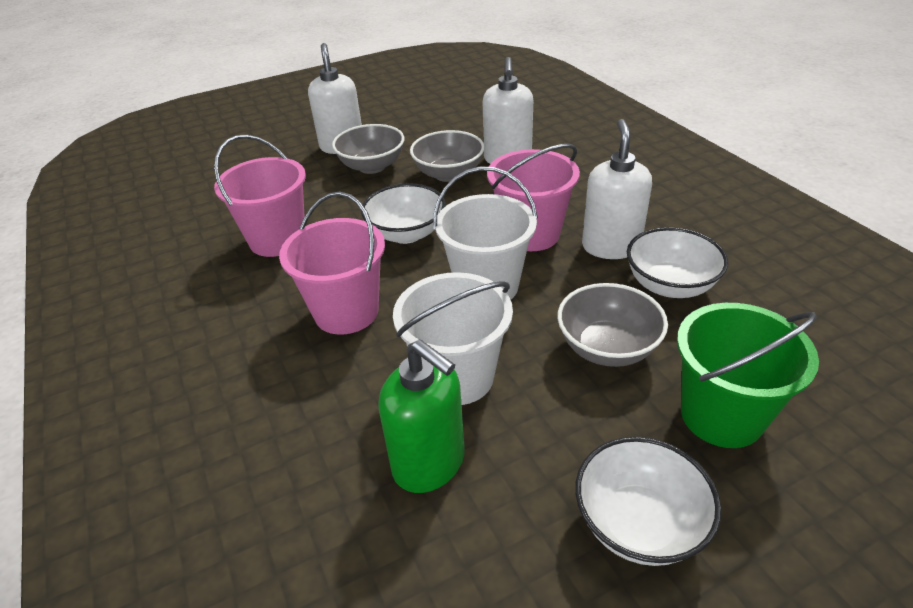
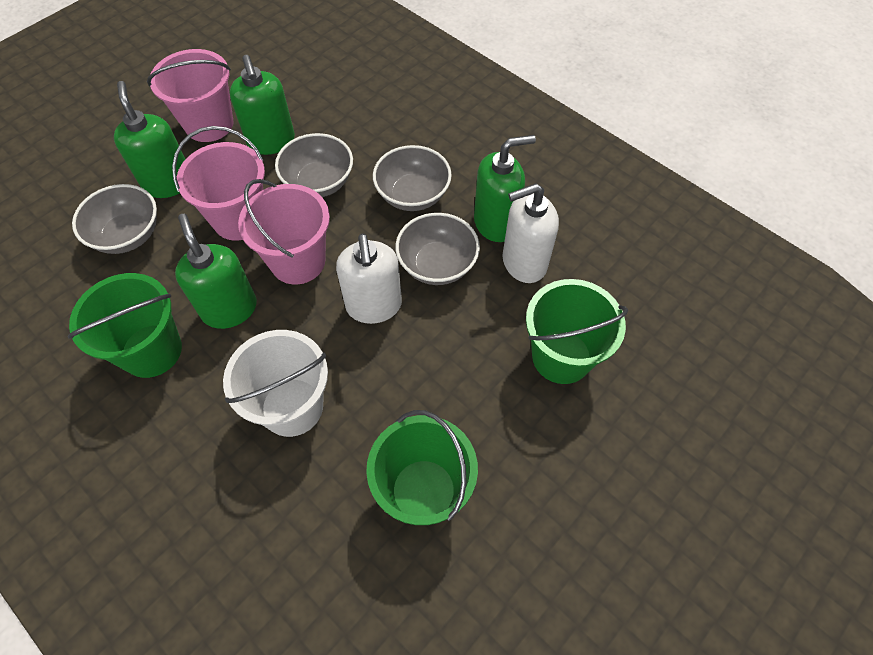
green bucket: [677,303,819,448] = 1 -> [67,273,182,378] [366,410,478,525] [526,279,628,384] = 3
green soap dispenser: [378,339,465,493] = 1 -> [114,81,185,198] [175,214,257,329] [230,55,295,155] [474,135,536,242] = 4
grey bowl: [332,124,404,174] [410,130,485,182] [557,283,668,367] = 3 -> [72,184,157,254] [275,133,353,197] [373,145,452,211] [395,213,480,285] = 4
white bowl: [361,183,446,244] [575,437,721,566] [627,227,728,298] = 3 -> none = 0
white bucket: [393,272,513,405] [433,166,538,300] = 2 -> [223,330,328,437] = 1
white soap dispenser: [308,43,362,154] [483,57,533,164] [582,119,652,259] = 3 -> [336,233,402,324] [503,183,559,283] = 2

